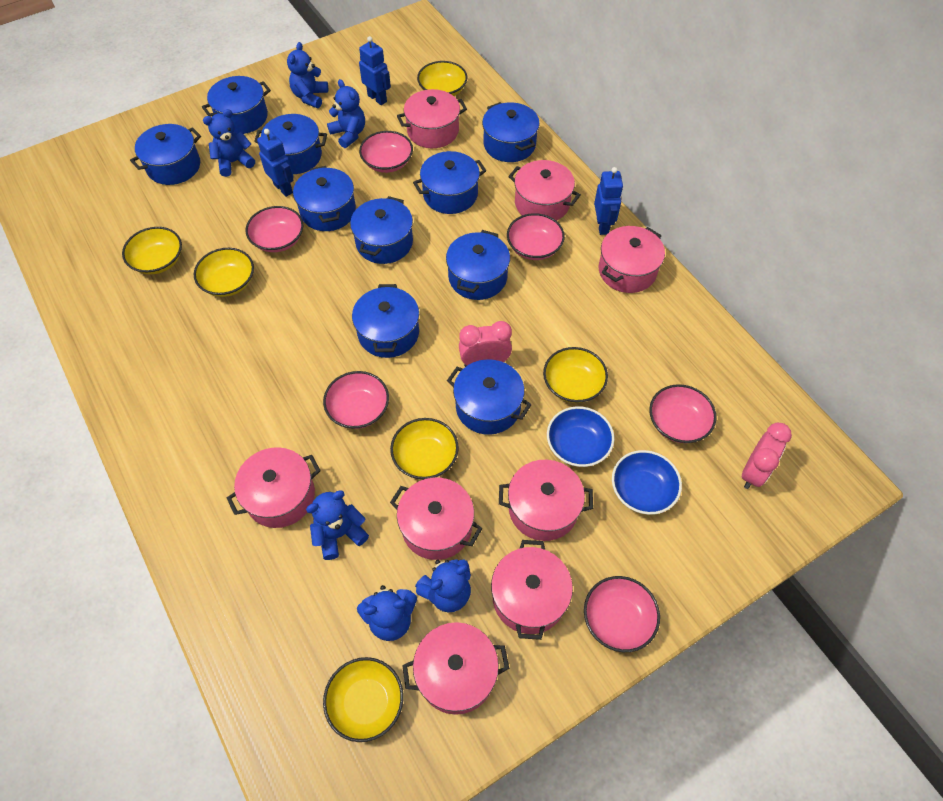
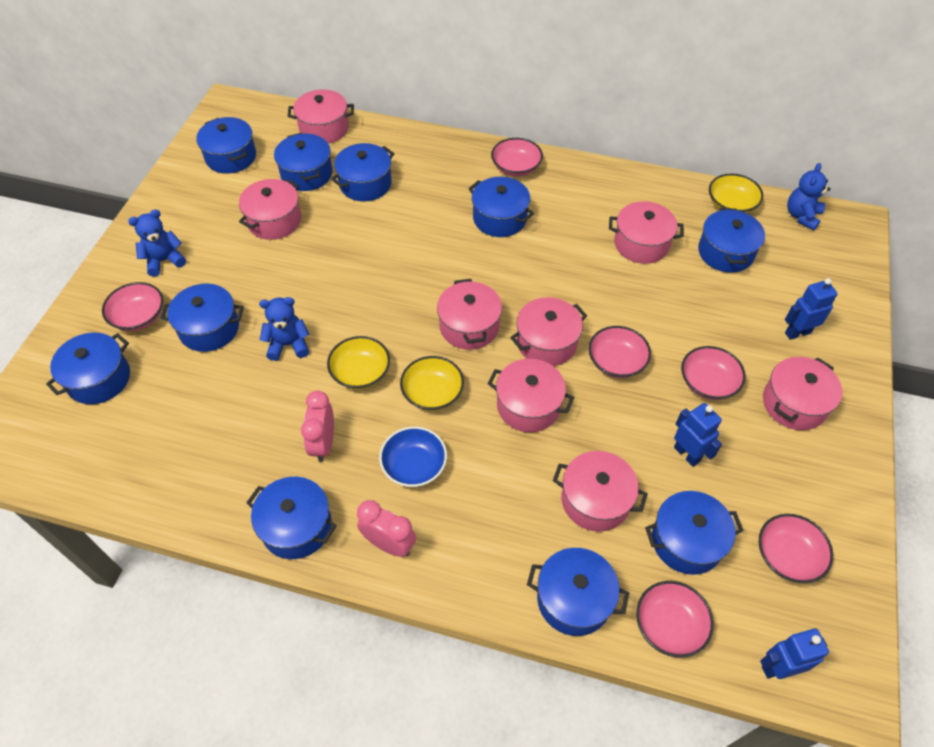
blue bowl: [547,406,614,467] [612,450,682,515] = 2 -> [379,426,447,487] = 1
blue teddy bear: [203,109,255,177] [287,42,328,108] [306,490,369,560] [327,79,365,148] [357,585,417,641] [415,560,471,612] = 6 -> [128,209,186,277] [259,297,309,361] [787,163,830,231] = 3
yellow bowl: [122,227,182,274] [194,248,254,297] [323,657,403,742] [390,418,459,479] [417,61,467,96] [543,347,608,403] = 6 -> [327,336,390,389] [400,356,464,411] [709,174,763,213] = 3

